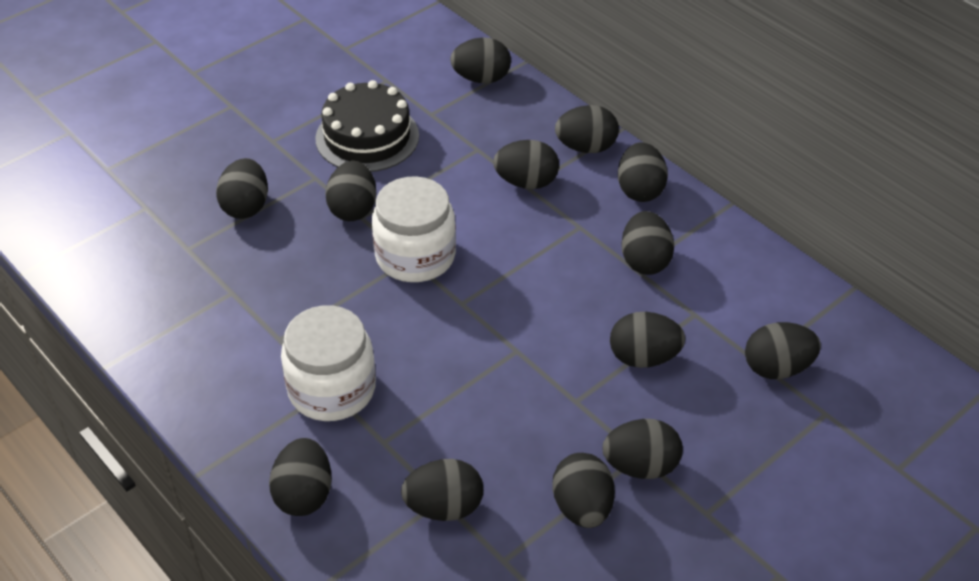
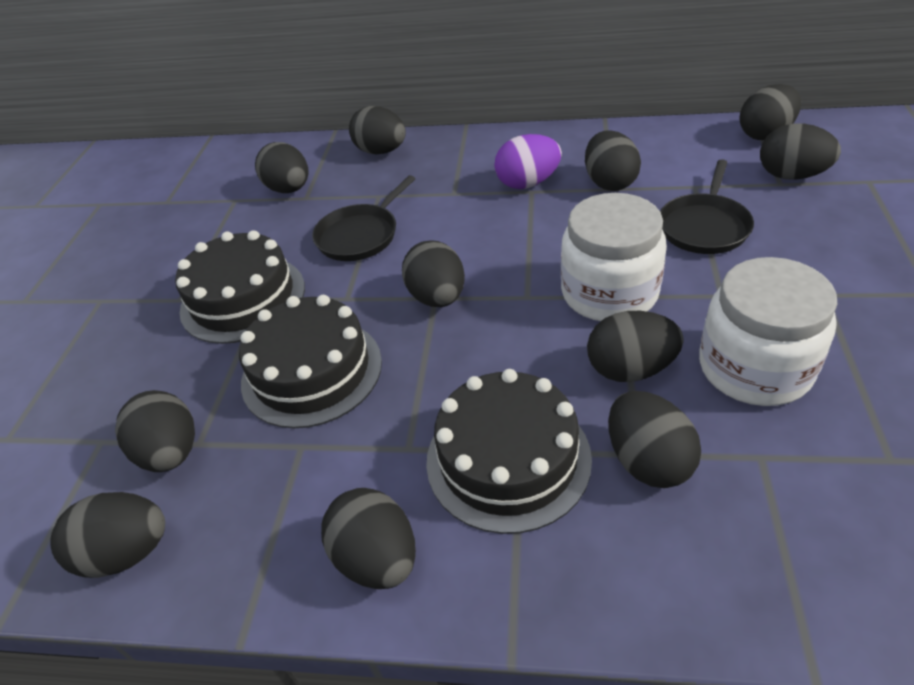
black cake: [315,80,419,172] = 1 -> [175,230,305,344] [239,295,382,428] [426,369,592,534] = 3
black egg: [216,158,268,219] [269,438,332,516] [325,161,376,221] [401,459,483,521] [450,37,511,83] [493,140,559,189] [552,453,615,528] [555,105,619,153] [603,419,683,479] [610,312,685,368] [618,142,668,202] [621,211,674,275] [745,322,821,379] = 13 -> [50,492,165,578] [115,390,195,472] [255,142,309,193] [321,488,416,589] [349,106,406,154] [402,240,465,307] [585,130,641,191] [587,311,684,382] [608,391,701,488] [739,84,801,140] [760,123,841,180] = 11
black pan: none = 0 -> [312,175,415,261] [660,159,754,254] = 2
purple egg: none = 0 -> [494,134,562,189] = 1

